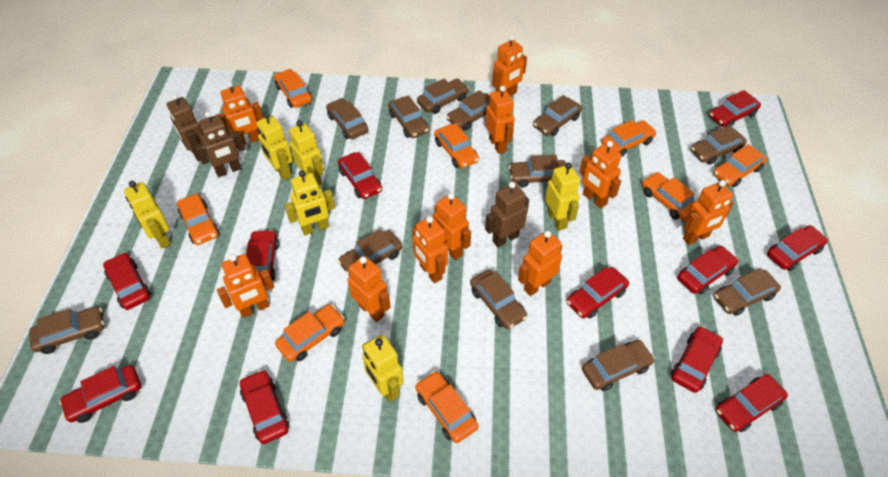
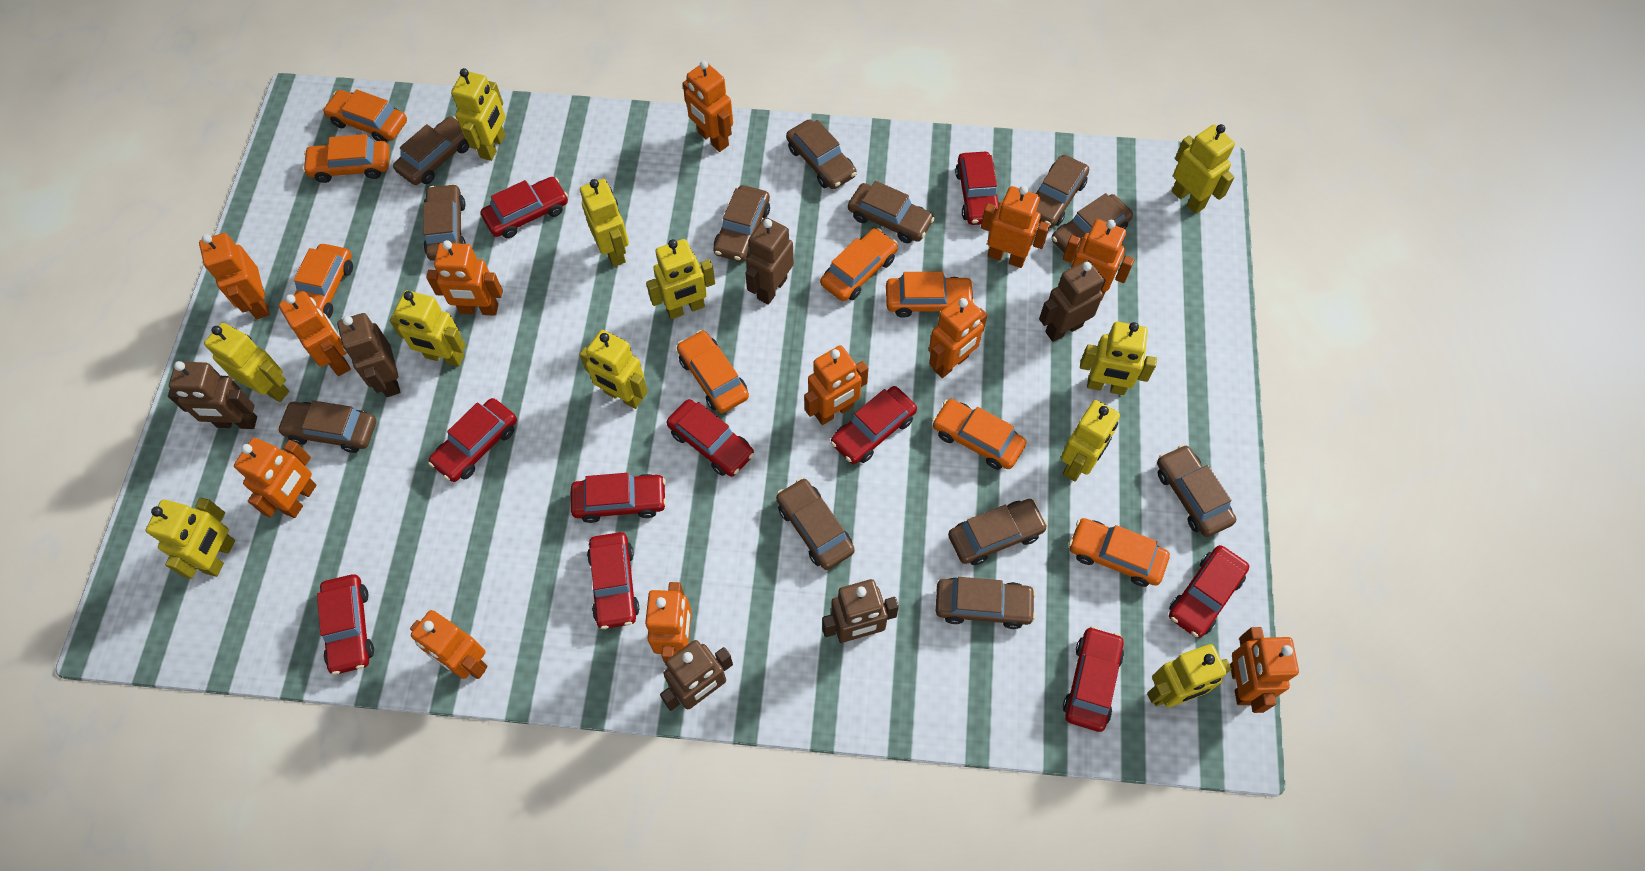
brown robot: [167,94,203,162] [195,111,245,177] [485,182,529,247] = 3 -> [168,361,257,429] [337,313,400,397] [660,640,733,711] [745,217,794,305] [822,579,899,643] [1039,260,1106,342] = 6
orange robot: [217,81,263,145] [217,254,274,318] [347,256,391,322] [412,216,448,283] [433,193,471,260] [485,86,515,154] [492,35,527,96] [518,231,562,296] [579,141,621,209] [683,180,734,245] = 10 -> [199,233,270,319] [234,438,317,518] [279,291,351,376] [410,610,487,679] [426,240,503,316] [645,582,692,666] [683,60,733,152] [804,345,868,425] [929,295,988,378] [981,186,1050,268] [1063,219,1135,301] [1230,627,1299,713] = 12
red car: [59,365,141,423] [103,253,151,310] [240,370,289,444] [246,230,279,284] [338,152,382,199] [567,267,629,319] [671,326,723,393] [677,246,738,294] [709,90,761,127] [716,374,788,432] [767,225,828,271] = 11 -> [317,574,374,675] [428,398,517,482] [481,177,568,238] [571,473,666,523] [587,532,639,629] [667,399,754,477] [831,386,917,464] [955,152,1000,225] [1063,626,1124,732] [1169,545,1249,638] = 10
yellow robot: [124,181,171,248] [256,112,293,180] [285,170,335,235] [289,120,324,186] [362,335,404,402] [545,163,580,231] = 6 -> [146,497,235,579] [204,323,289,402] [390,291,466,367] [451,68,506,161] [579,330,648,409] [580,179,629,267] [646,239,715,319] [1061,400,1120,482] [1080,321,1157,395] [1147,644,1232,707] [1172,124,1235,214] = 11

